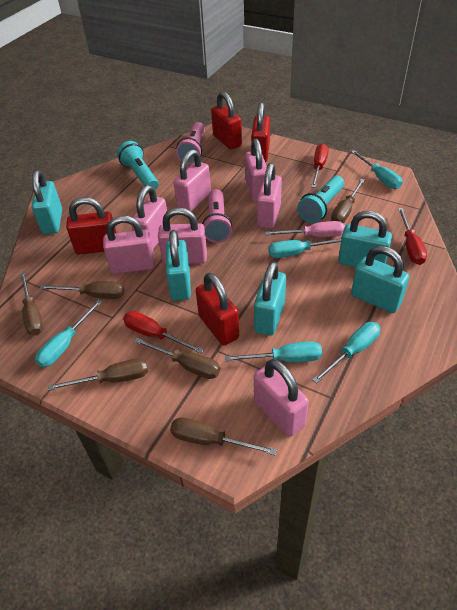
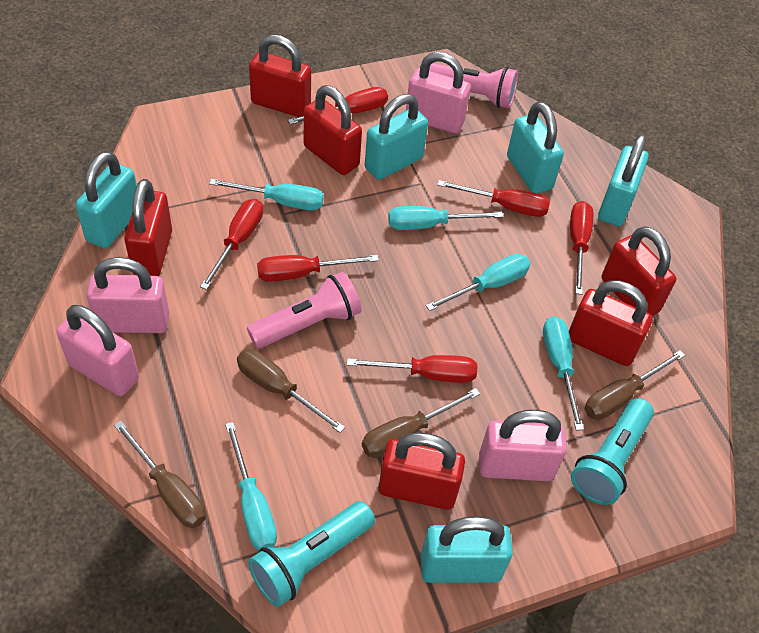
brown screwdriver: [20,272,43,336] [40,281,124,299] [49,358,148,390] [134,338,220,379] [170,418,277,455] [331,179,365,223] = 6 -> [114,420,206,528] [237,349,345,433] [362,388,480,458] [584,350,685,420] = 4
pink padlock: [103,216,155,274] [132,185,167,249] [158,207,207,264] [174,149,211,212] [245,138,267,202] [254,359,309,437] [257,163,282,229] = 7 -> [56,305,139,396] [87,257,169,333] [406,52,471,134] [479,410,567,481] = 4
pink screwdriver: [265,221,345,237] = 1 -> none = 0
red padlock: [66,197,116,255] [196,273,239,345] [211,92,242,150] [251,102,270,162] = 4 -> [124,179,172,276] [249,35,311,117] [304,85,362,175] [379,432,465,510] [569,281,653,366] [601,226,677,316] = 6
red screwdriver: [123,311,204,354] [311,144,329,188] [398,208,427,265] = 3 -> [200,199,263,290] [257,255,379,282] [288,87,388,125] [347,355,477,383] [437,180,550,217] [570,201,593,295] = 6

